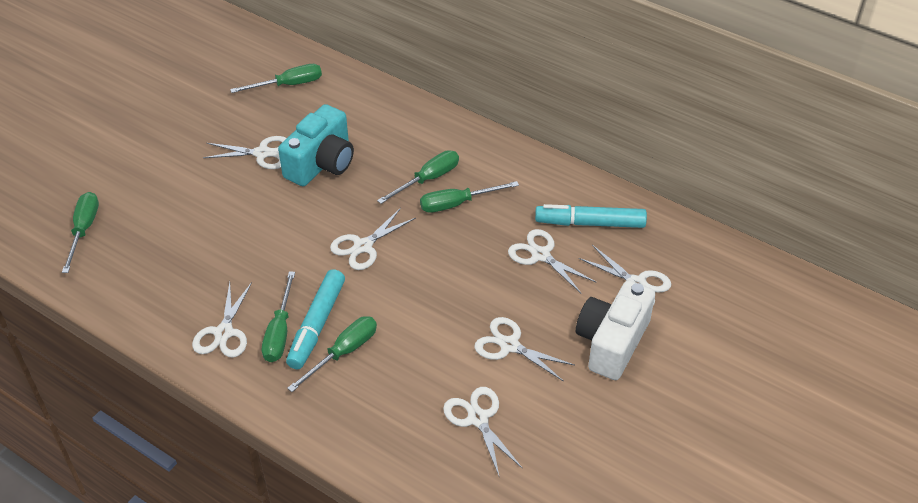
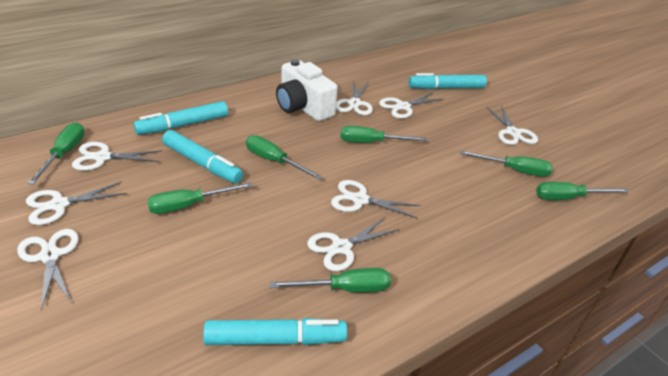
green screwdriver: [62,192,99,273] [230,64,322,93] [262,271,295,362] [287,316,377,392] [377,150,459,204] [420,181,519,213] = 6 -> [27,122,84,185] [147,182,253,214] [246,135,323,180] [270,268,391,292] [340,126,428,143] [460,150,553,177] [536,182,629,200] = 7
turquoise camera: [278,104,354,186] = 1 -> none = 0
turquoise marker: [286,269,345,369] [535,204,647,228] = 2 -> [133,101,228,135] [162,130,243,183] [203,318,347,345] [409,73,487,89] = 4
white scissors: [192,282,252,358] [203,136,287,169] [330,208,416,270] [443,387,523,478] [474,317,574,382] [508,229,596,294] [579,245,671,305] = 7 -> [17,229,79,310] [26,182,127,225] [72,142,162,171] [307,217,399,271] [331,180,420,218] [336,81,373,115] [379,92,443,119] [486,105,538,145] = 8

